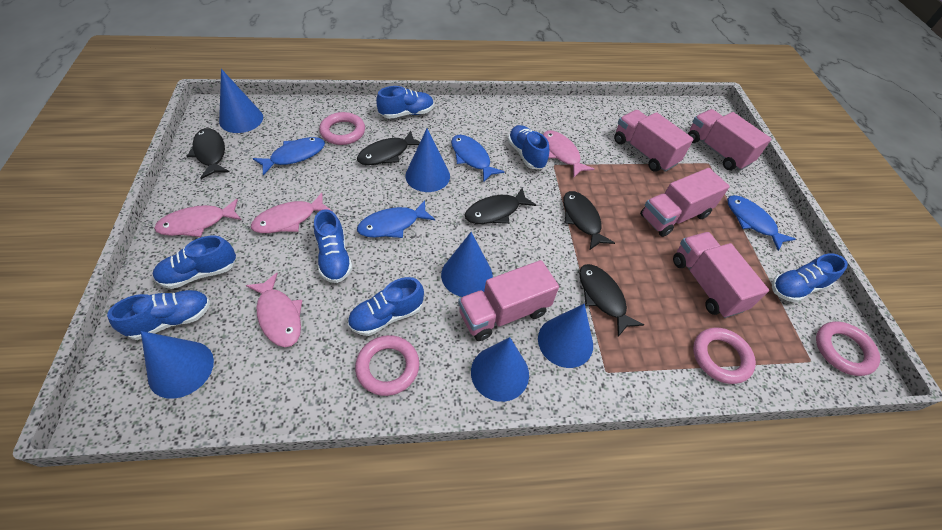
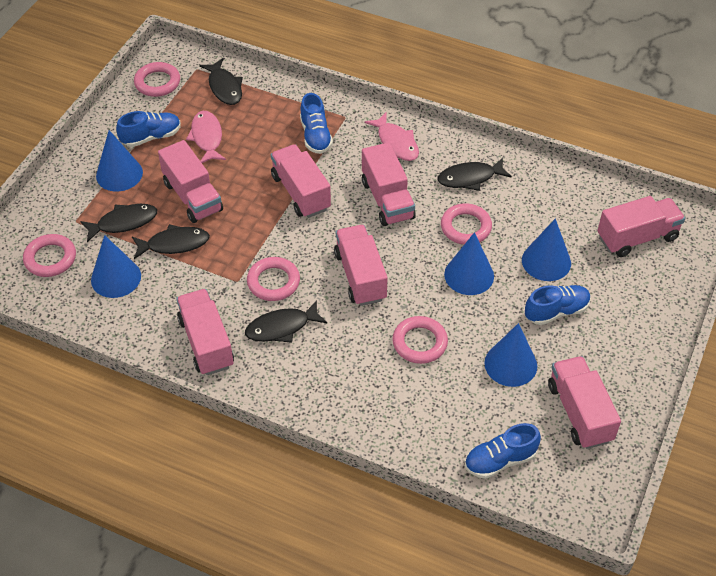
blue cone: [141,331,214,399] [219,69,263,133] [406,128,450,192] [441,232,493,297] [471,337,529,402] [538,304,593,368] = 6 -> [91,235,141,298] [96,130,143,191] [444,232,494,295] [484,323,537,387] [522,219,571,281] = 5
blue fish: [253,137,325,175] [357,200,436,238] [451,135,505,182] [727,195,796,251] = 4 -> none = 0
blue shoe: [107,290,210,340] [153,235,236,289] [314,209,352,283] [348,277,424,336] [376,86,434,119] [508,125,549,169] [772,253,848,303] = 7 -> [116,111,181,147] [300,93,333,154] [465,423,541,479] [525,285,591,325] = 4
pink fish: [154,199,241,237] [246,273,302,347] [251,193,333,233] [543,130,594,177] = 4 -> [186,111,226,163] [365,112,419,161] = 2
pink ring: [319,112,365,145] [355,335,420,396] [693,327,756,384] [816,321,880,376] = 4 -> [23,234,76,277] [134,62,180,97] [247,257,300,301] [392,316,448,364] [441,203,492,245] = 5
pink truck: [458,260,559,341] [614,110,694,172] [640,168,730,237] [673,232,769,318] [688,109,771,171] = 5 -> [158,140,223,223] [176,289,234,375] [271,144,331,218] [334,225,387,306] [362,142,416,226] [548,356,621,449] [597,196,685,257] = 7

